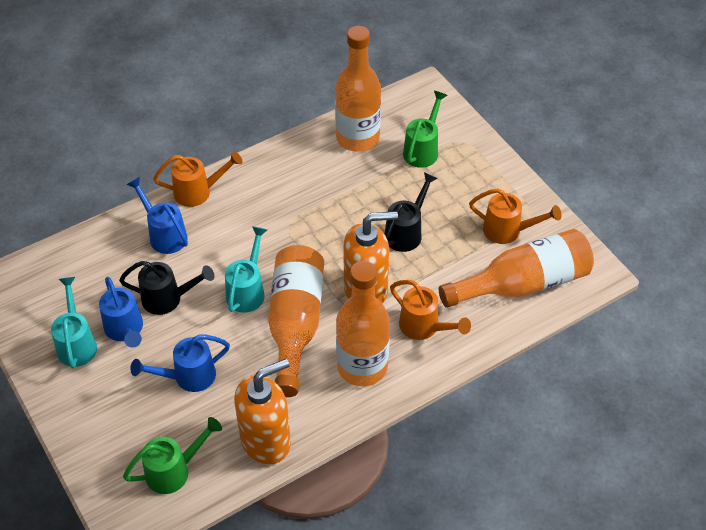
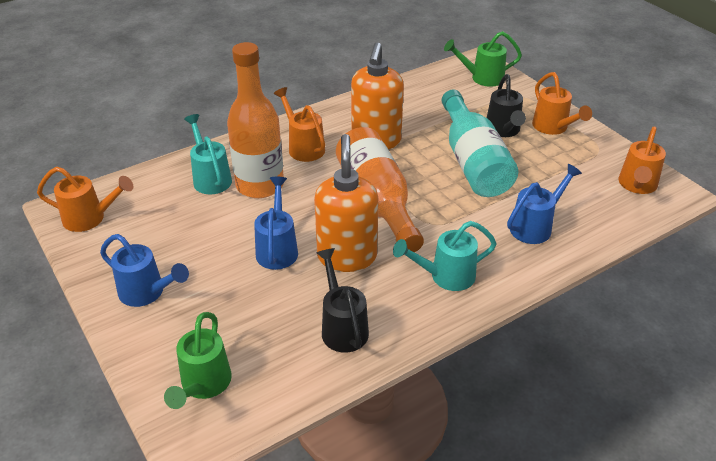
orange bottle: [268,245,324,397] [335,26,381,152] [336,261,390,386] [439,229,594,308] = 4 -> [227,42,284,198] [336,127,424,252] = 2
orange watering can: [153,151,243,207] [390,280,471,340] [469,188,561,244] = 3 -> [37,167,134,232] [274,87,325,162] [532,72,592,135] [619,127,666,194] = 4
turquoise bottle: none = 0 -> [442,90,518,197] = 1

